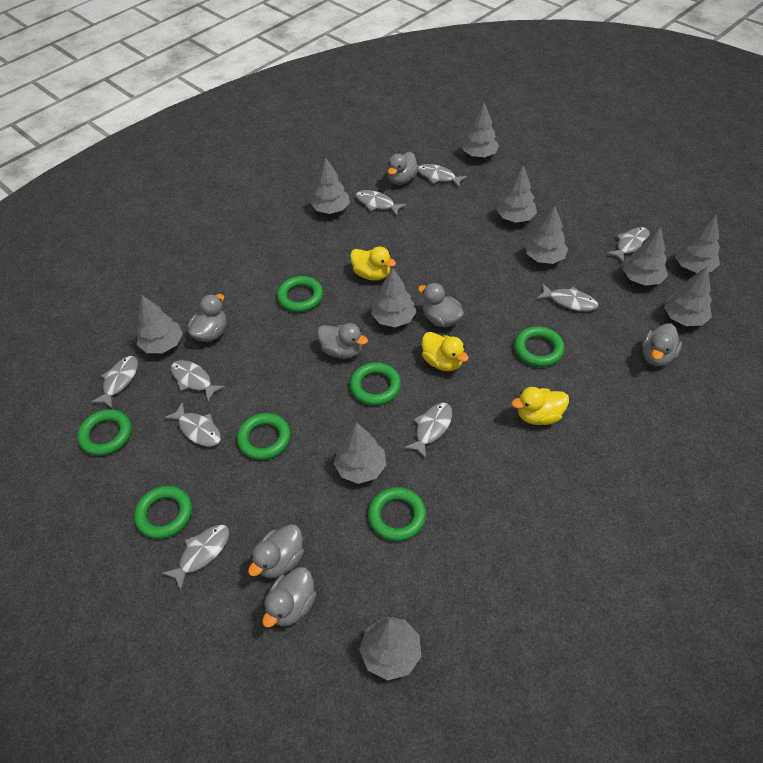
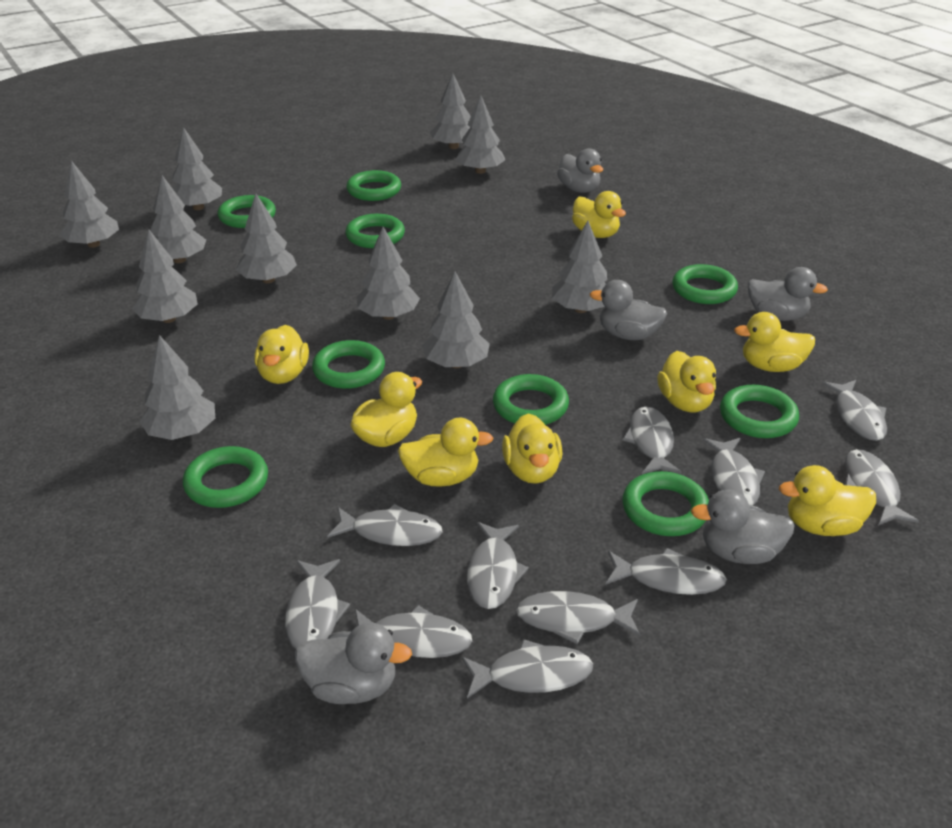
green ring: [77,409,132,456] [134,486,192,539] [237,413,291,460] [277,276,323,312] [350,362,401,405] [368,487,426,541] [514,326,565,367] = 7 -> [183,446,268,508] [217,195,276,228] [312,340,385,389] [345,214,405,248] [346,170,401,201] [493,374,569,425] [622,471,709,536] [672,264,738,304] [720,385,799,438] = 9
grey duck: [188,294,226,342] [248,524,304,578] [262,567,316,628] [317,323,368,359] [387,152,419,185] [418,283,464,328] [642,323,682,366] = 7 -> [295,623,412,704] [557,148,603,193] [590,280,667,340] [691,489,794,564] [748,267,828,321] = 5
grey fish: [91,356,138,408] [162,525,229,591] [164,402,221,447] [171,360,225,402] [356,190,407,216] [404,403,452,459] [418,164,468,188] [536,283,598,311] [606,227,650,263] = 9 -> [285,559,350,649] [327,504,442,546] [355,605,472,658] [462,639,593,698] [467,522,529,609] [516,591,641,644] [606,548,727,595] [623,407,681,474] [703,438,765,506] [822,380,887,441] [845,449,919,525] = 11
yellow duck: [350,247,396,281] [422,332,469,371] [512,387,569,425] = 3 -> [254,325,309,384] [350,372,422,447] [398,418,493,487] [502,413,563,484] [572,191,626,238] [657,351,716,412] [734,312,815,372] [779,465,876,536] = 8

